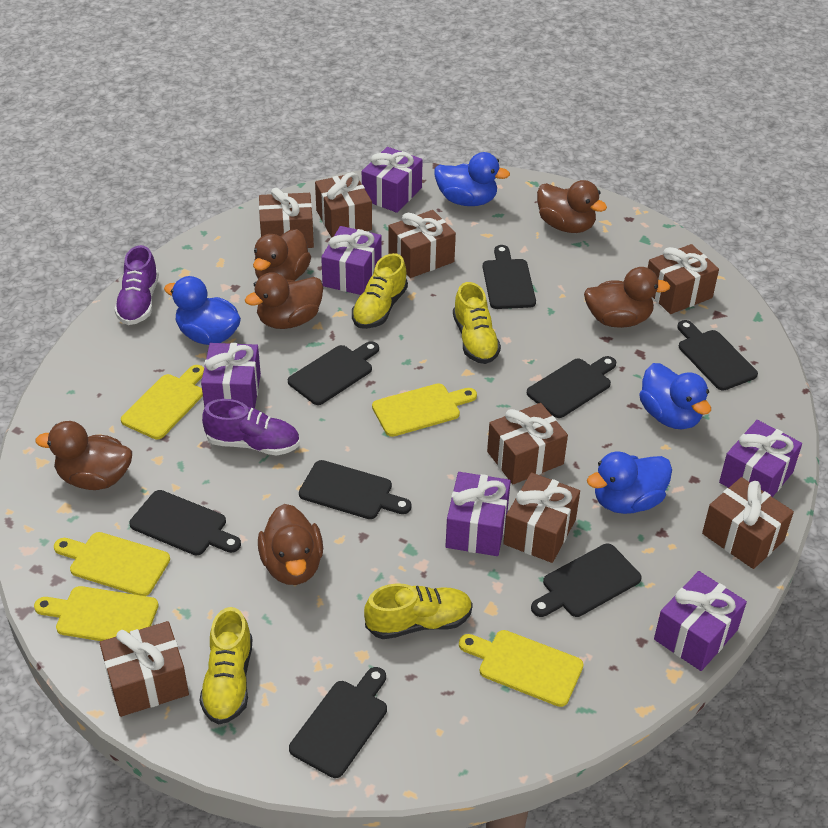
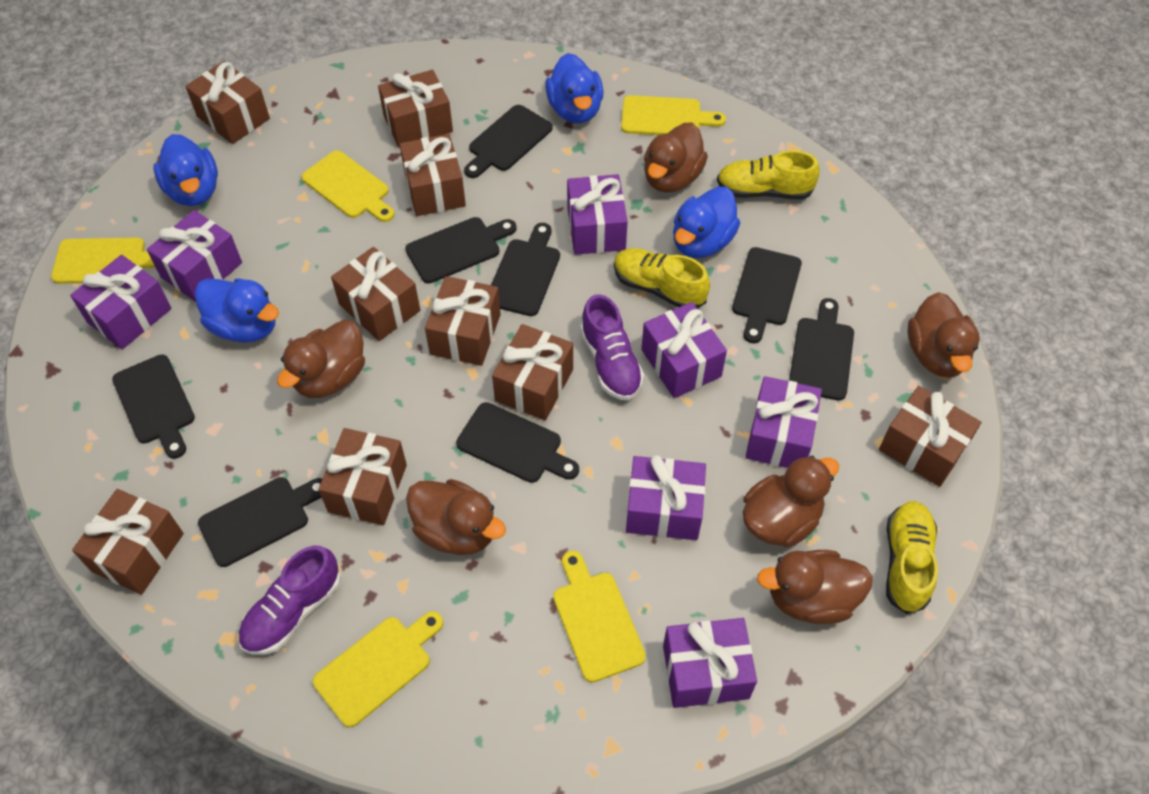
brown gift: [100,621,189,717] [259,188,314,248] [315,172,372,238] [388,210,456,278] [487,403,568,484] [503,473,580,563] [648,244,719,314] [702,477,794,569] = 8 -> [72,489,184,595] [185,61,270,144] [318,428,407,526] [331,247,420,341] [378,70,453,148] [400,134,466,216] [425,276,501,366] [492,324,573,421] [879,386,982,487] = 9
purple gift: [201,343,261,409] [321,226,382,295] [362,147,423,213] [445,472,511,556] [654,571,747,671] [719,420,802,497] = 6 -> [70,255,171,350] [147,210,242,302] [567,174,628,255] [626,455,706,540] [641,302,727,398] [663,618,757,708] [745,376,822,468] = 7
yellow shoe: [200,607,252,725] [352,253,408,329] [364,583,473,639] [453,282,501,364] = 4 -> [614,248,710,308] [717,150,820,199] [886,501,938,614] = 3

